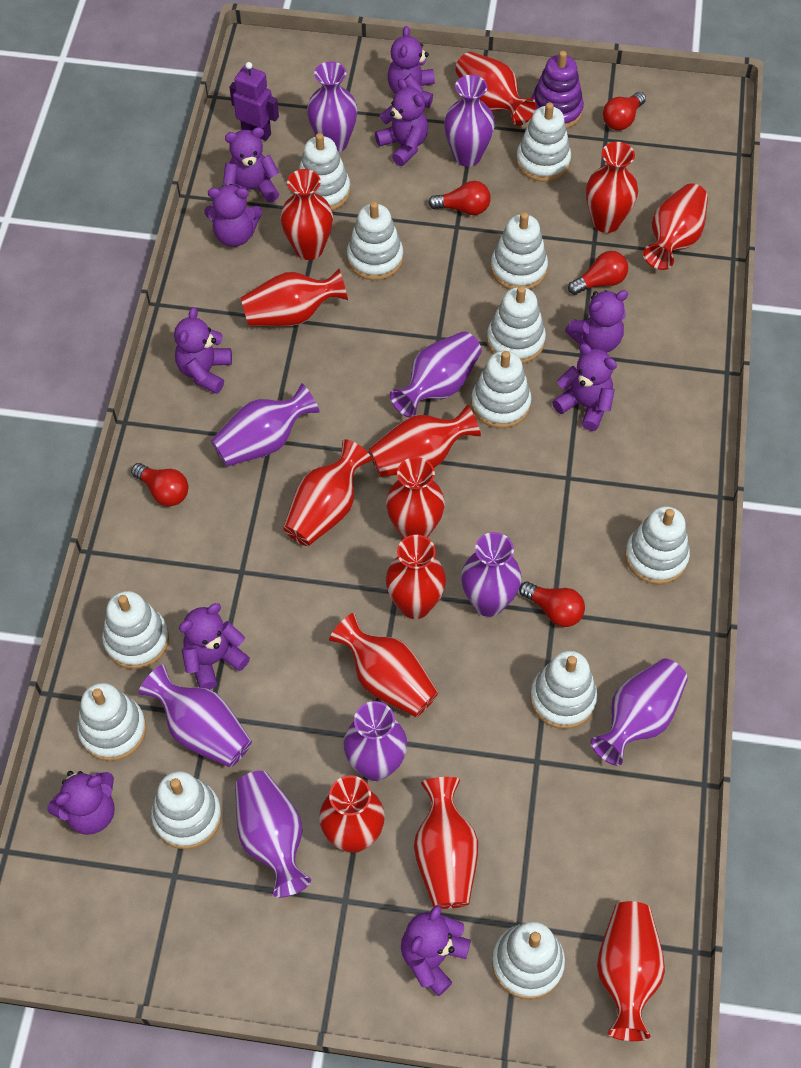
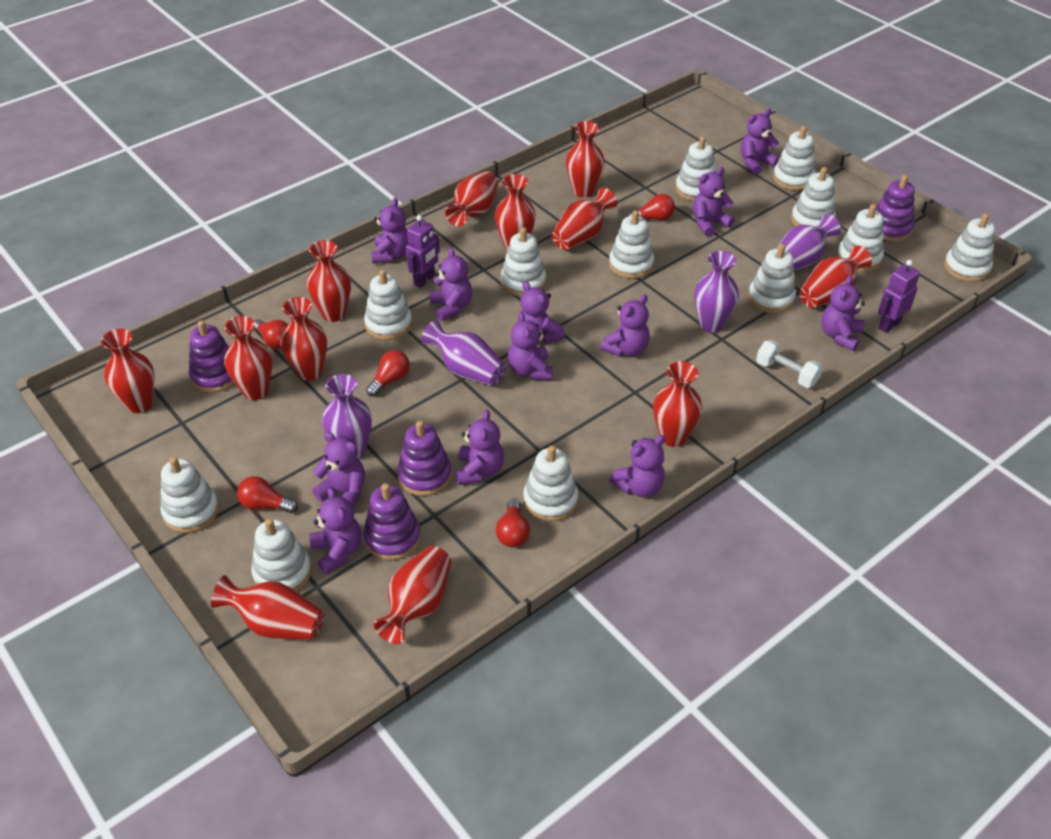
purple robot: [230,62,279,141] = 1 -> [406,215,440,288] [878,260,920,333] = 2
purple stacking toy: [531,51,584,129] = 1 -> [189,320,234,393] [363,483,421,560] [397,421,452,496] [876,175,915,242] = 4
purple teddy bear: [47,771,115,835] [174,307,232,394] [179,603,250,690] [204,184,262,247] [223,127,279,203] [375,79,428,166] [388,26,435,108] [401,905,471,996] [552,344,617,431] [565,290,628,353] = 10 -> [309,487,362,574] [312,432,365,509] [371,198,409,263] [429,247,472,321] [456,409,504,485] [508,312,553,380] [518,281,565,344] [601,294,650,357] [609,435,666,497] [693,167,735,236] [741,108,780,175] [821,275,865,351] = 12
purple vase: [138,665,252,768] [211,383,320,467] [235,771,311,898] [307,61,358,153] [344,701,407,781] [390,331,482,418] [444,75,495,167] [461,532,522,617] [590,658,688,766] = 9 -> [322,374,372,458] [421,320,506,386] [694,251,739,333] [776,214,841,271] = 4
red vase: [241,269,348,326] [280,169,333,260] [283,439,372,546] [319,775,385,853] [329,613,438,717] [369,405,481,477] [386,457,445,539] [386,535,446,619] [414,777,478,909] [455,52,536,126] [586,142,638,233] [597,901,665,1041] [643,183,708,270] = 13 -> [101,329,154,413] [211,575,324,640] [224,316,273,400] [280,297,327,381] [307,240,351,322] [373,546,451,644] [445,171,498,227] [495,174,536,251] [552,188,617,250] [566,121,605,198] [653,361,702,447] [799,245,872,308] = 12
white dumbbell: none = 0 -> [756,340,823,388] = 1

